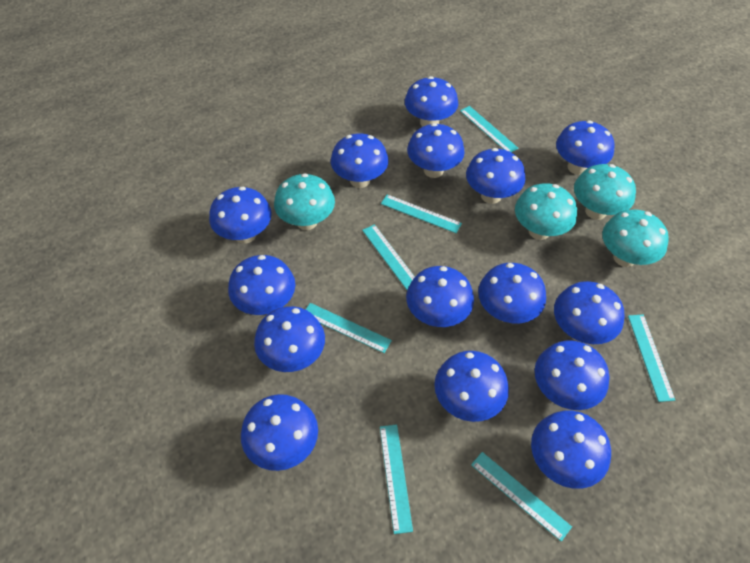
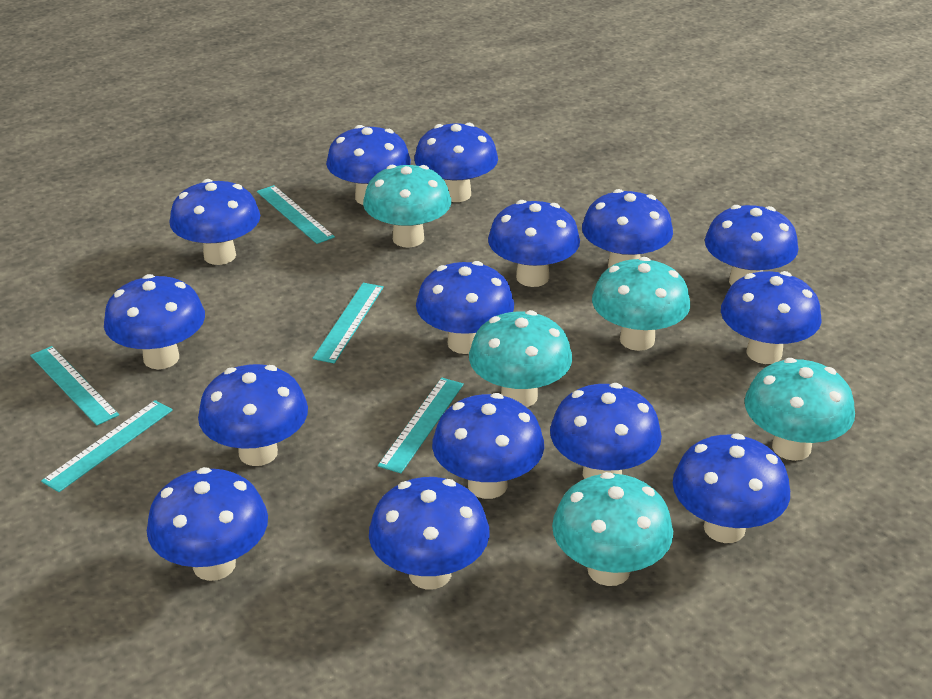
turquoise mushroom: [274,173,335,230] [515,183,577,240] [574,164,636,220] [602,209,669,267] = 4 -> [363,165,451,248] [469,310,572,407] [552,472,673,586] [592,257,690,351] [744,358,855,461] = 5
turquoise ruler: [305,303,392,353] [362,224,415,290] [380,425,413,534] [381,194,462,233] [460,106,519,152] [471,452,572,542] [628,314,675,402] = 7 -> [30,346,119,426] [41,400,173,492] [257,185,335,244] [313,283,384,364] [378,378,464,473] = 5

